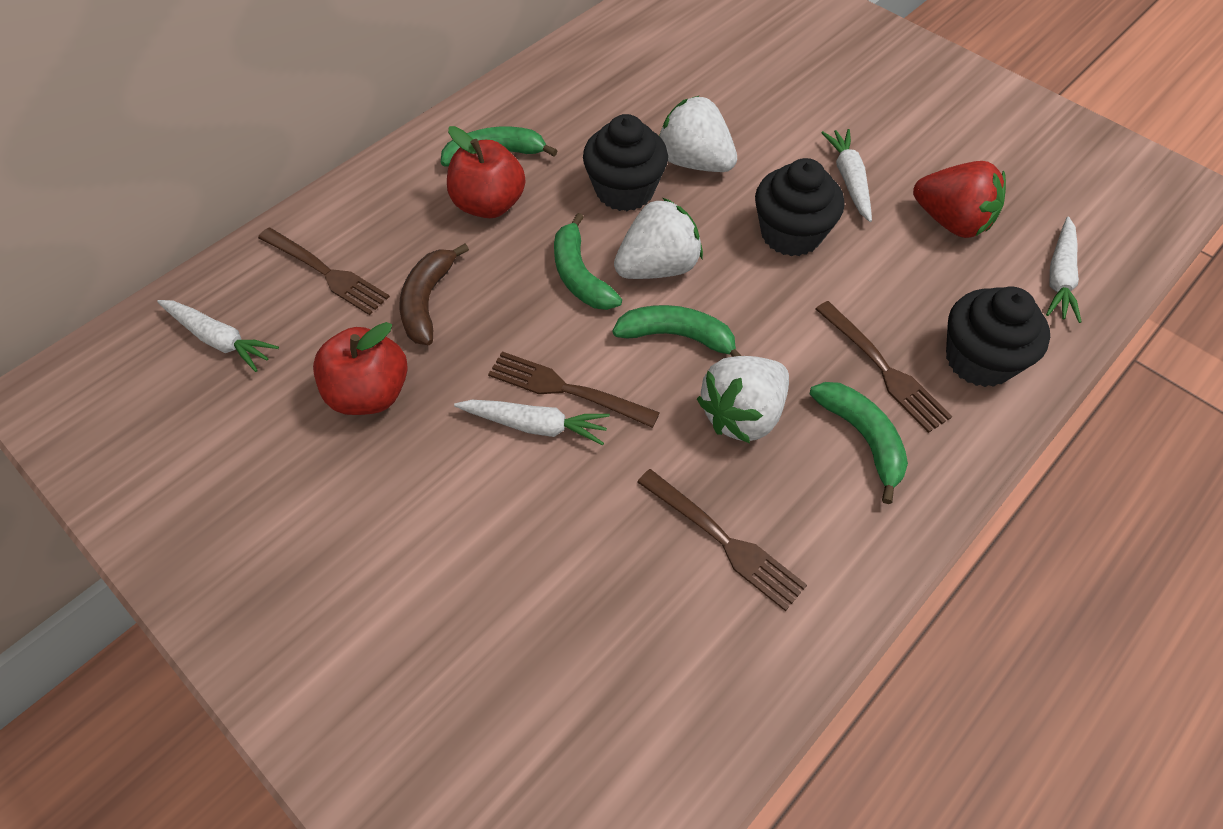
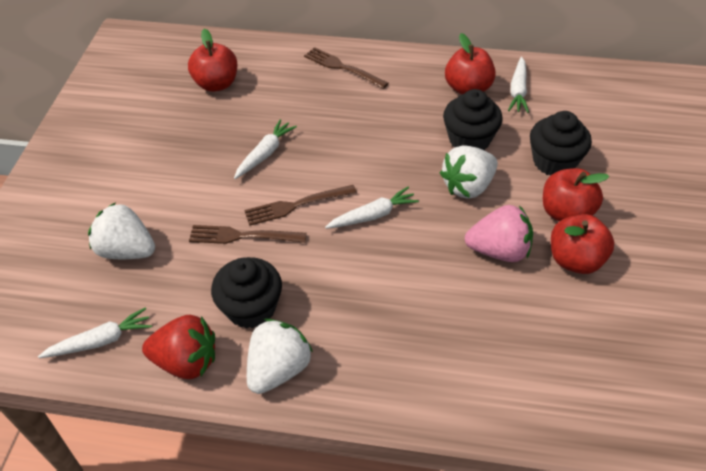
brown banana: [399,244,469,345] = 1 -> none = 0
brown fork: [258,228,390,315] [488,351,660,428] [637,469,807,611] [816,301,952,433] = 4 -> [189,225,307,244] [245,185,357,226] [304,47,389,89] = 3
green banana: [441,127,557,166] [554,213,622,310] [613,305,741,357] [810,382,908,504] = 4 -> none = 0
pink strawberry: none = 0 -> [465,205,533,262] = 1
red apple: [313,322,408,415] [447,126,525,218] = 2 -> [188,29,237,92] [445,33,496,95] [543,168,609,222] [551,214,615,274] = 4

